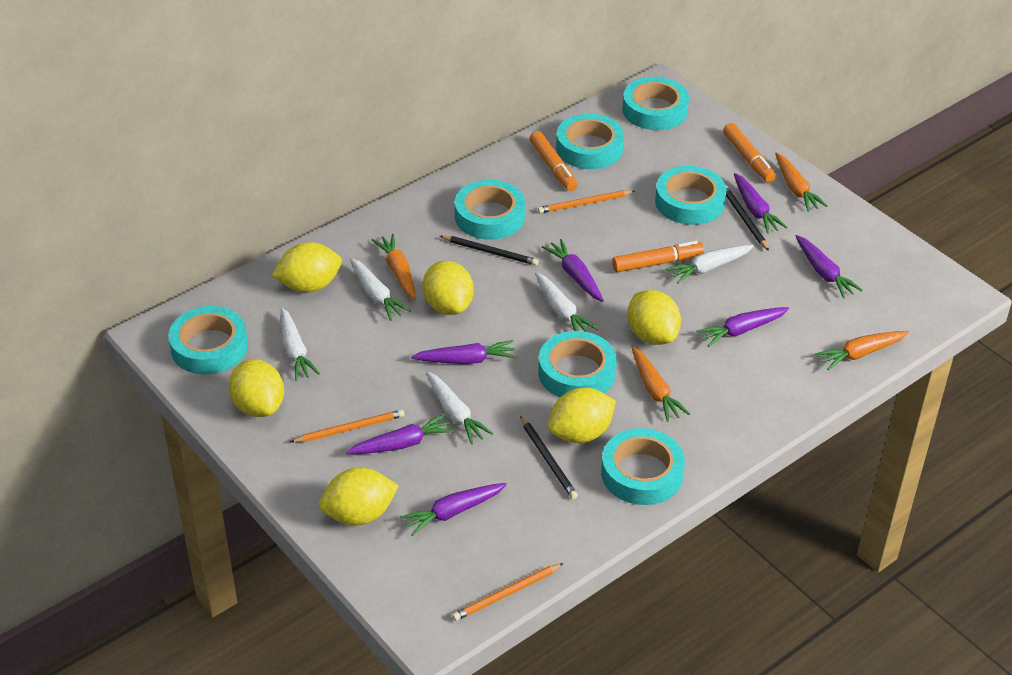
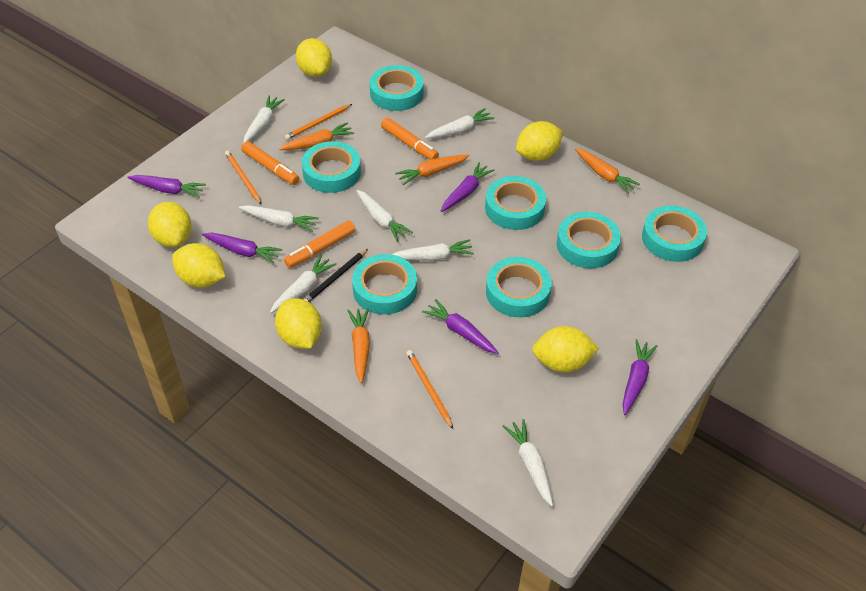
black pencil: [440,235,539,266] [520,416,578,499] [726,186,769,251] = 3 -> [303,249,368,302] = 1
purple carrot: [346,414,454,454] [400,483,507,536] [411,340,516,364] [542,239,604,302] [696,307,789,347] [734,173,788,234] [795,235,863,298] = 7 -> [127,175,206,198] [202,233,282,264] [422,299,499,354] [441,162,494,212] [622,339,657,415] = 5
white carrot: [281,308,320,381] [350,258,411,321] [427,372,494,445] [535,272,598,332] [665,245,754,284] = 5 -> [239,205,319,232] [243,95,285,143] [270,255,337,313] [356,190,413,242] [391,239,474,261] [425,108,495,139] [503,419,553,507] = 7

